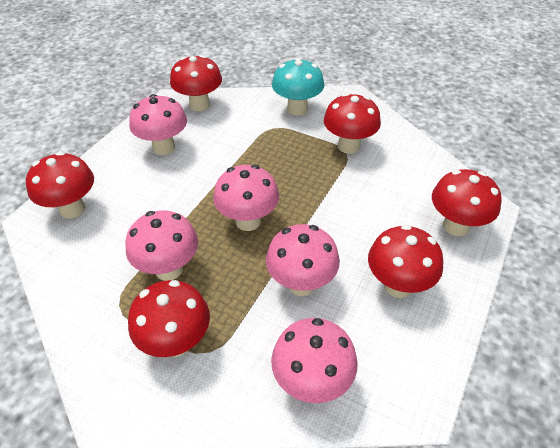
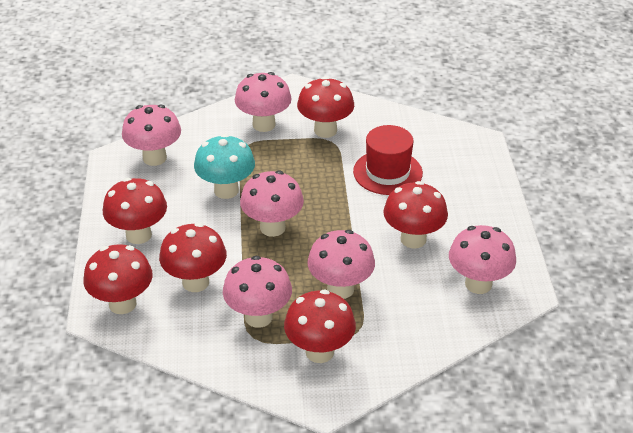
pink mushroom: [126,210,198,281] [129,94,187,155] [213,165,279,231] [266,224,340,296] [271,318,358,403] = 5 -> [122,104,181,166] [223,256,292,328] [235,72,292,132] [240,171,304,237] [308,230,375,299] [449,225,516,294] = 6
red hat: none = 0 -> [353,125,423,195] = 1

